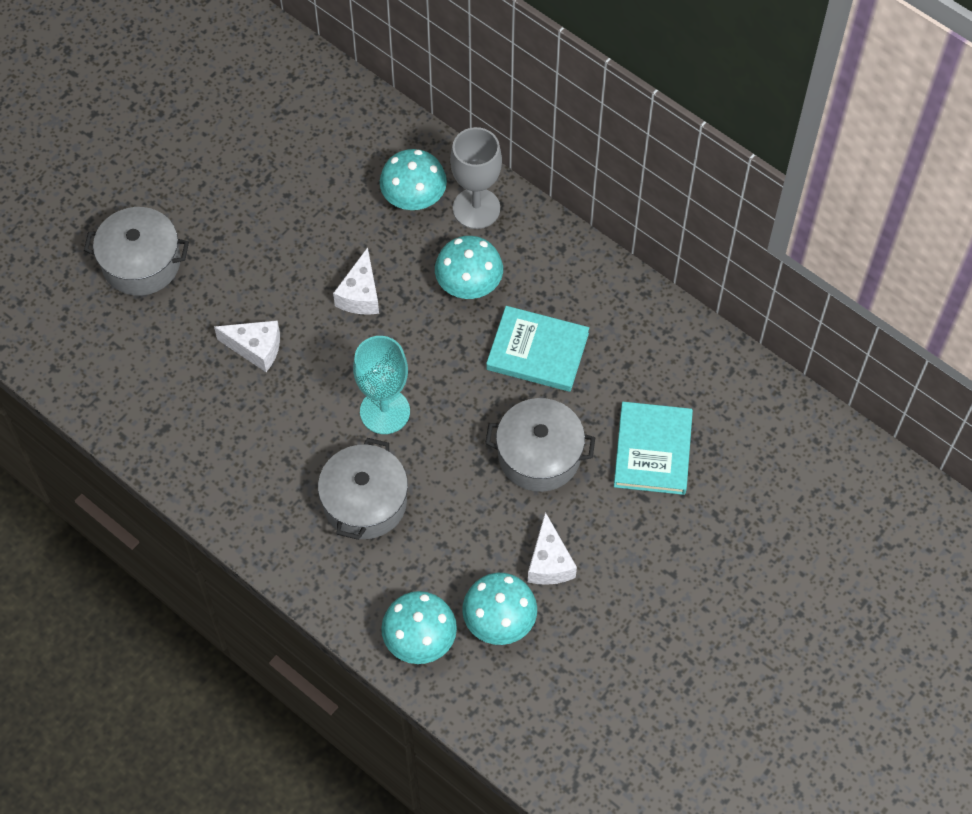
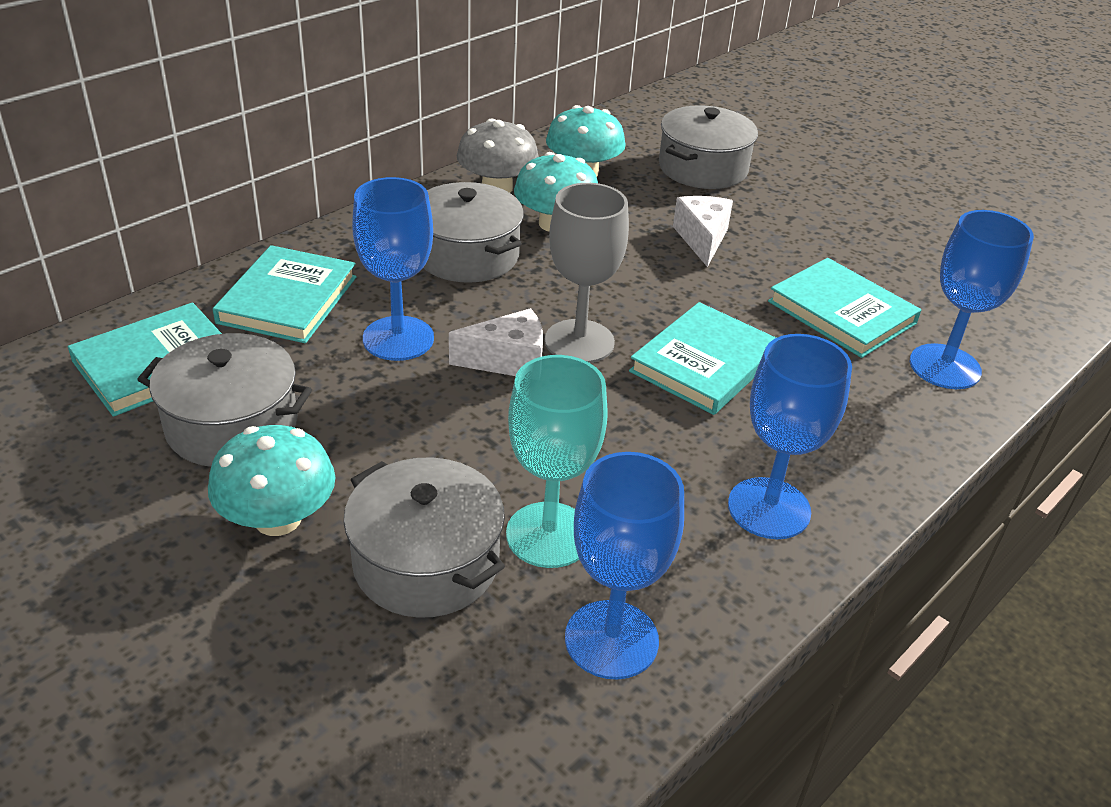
blue goblet: none = 0 -> [352,177,434,361] [565,452,684,680] [728,334,852,539] [910,210,1034,389] = 4
grey mushroom: none = 0 -> [456,119,539,193] = 1
grey pot: [84,207,189,296] [318,438,408,540] [485,398,595,492] = 3 -> [137,333,312,467] [343,457,505,618] [423,182,524,283] [659,105,758,189] = 4
turquoise book: [486,306,589,392] [614,402,693,495] = 2 -> [68,302,222,417] [213,245,357,343] [629,302,776,415] [768,258,922,358] = 4
turquoise mushroom: [380,149,447,210] [381,591,457,664] [435,236,503,299] [462,573,537,645] = 4 -> [208,425,336,536] [514,152,598,232] [546,105,626,177] = 3
white cheese: [214,320,280,372] [333,247,379,315] [528,512,577,585] = 3 -> [449,308,543,376] [673,196,733,267] = 2

